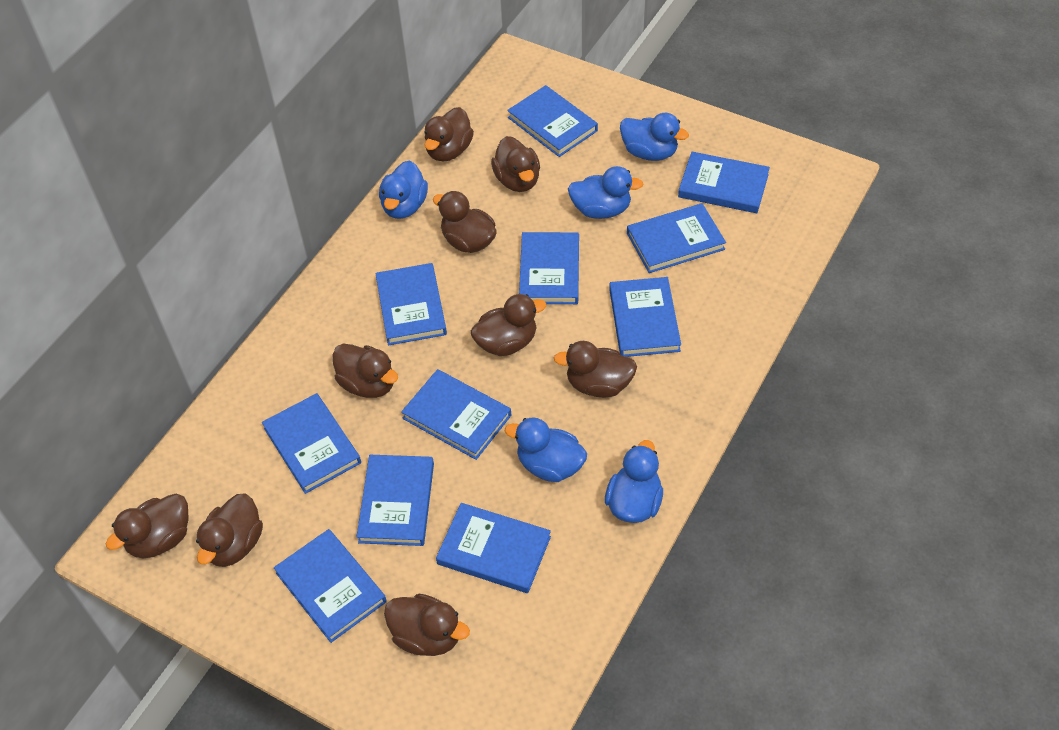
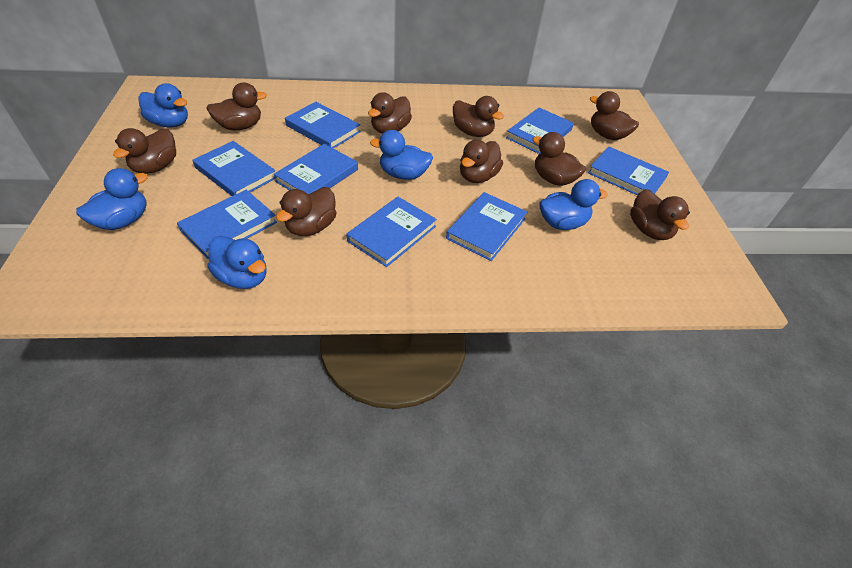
blue book: [262,393,361,494] [274,529,387,643] [356,455,434,546] [375,263,447,345] [401,369,511,460] [436,503,551,593] [507,85,598,157] [519,232,579,304] [609,277,681,357] [627,203,726,273] [678,152,770,213] = 11 -> [177,190,277,259] [193,141,277,196] [274,144,358,194] [285,102,361,149] [347,197,437,267] [446,192,527,261] [506,108,574,154] [588,146,669,195] = 8

